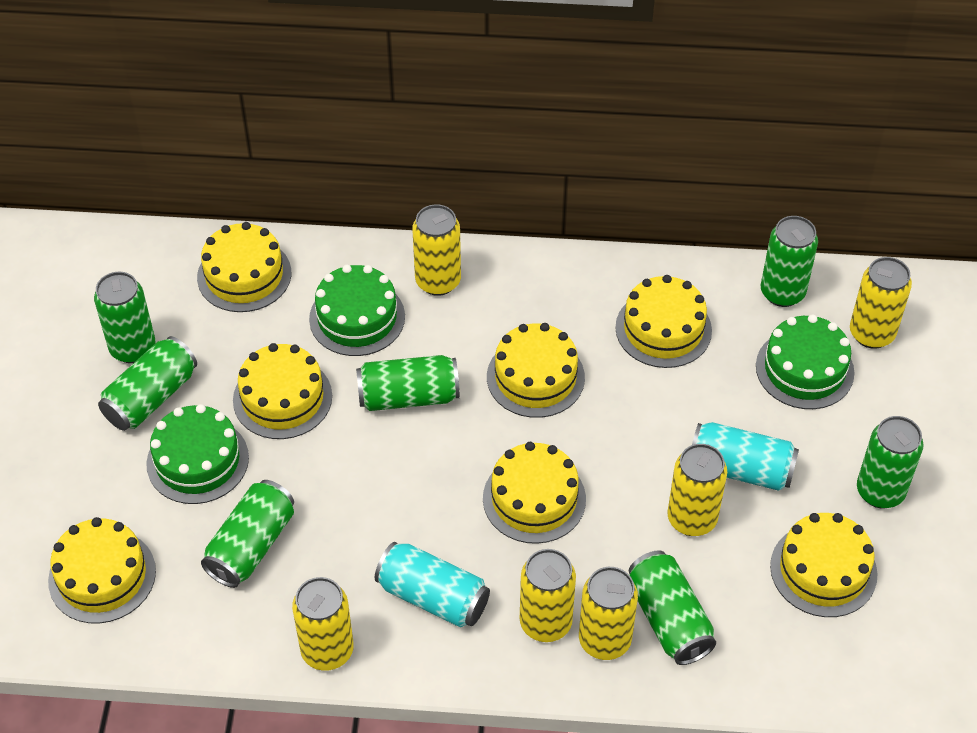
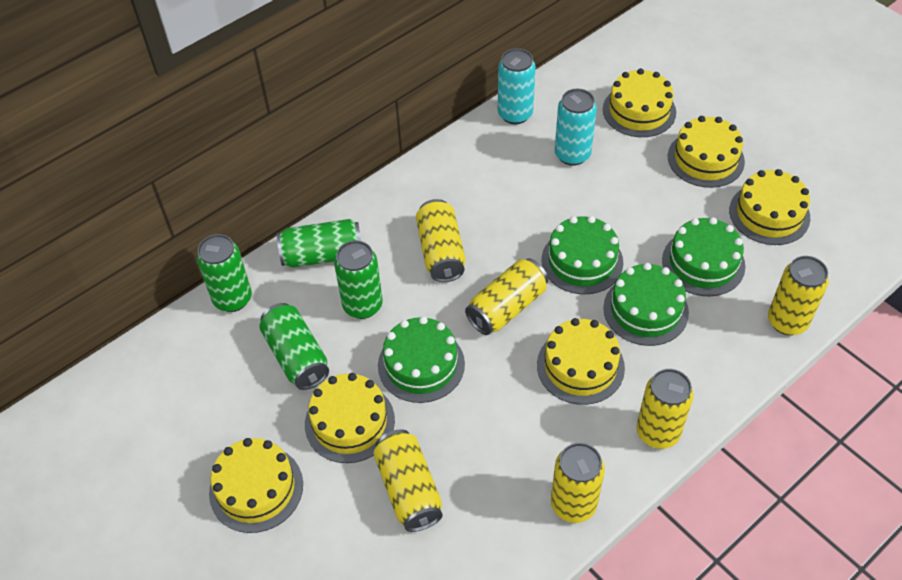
green cake: [146,404,249,504] [309,265,405,356] [756,314,855,409] = 3 -> [378,316,465,403] [541,216,623,294] [603,263,689,346] [662,217,745,296] = 4
green can: [94,271,155,363] [98,336,197,431] [201,480,294,588] [356,355,460,411] [629,550,716,665] [761,216,818,307] [857,416,924,508] = 7 -> [197,234,252,312] [259,303,329,390] [277,219,361,267] [334,241,383,319] = 4
yellow cake: [48,517,156,623] [197,222,291,312] [233,343,332,439] [483,442,586,544] [487,323,585,418] [615,275,712,368] [770,513,878,617] = 7 -> [209,438,303,533] [305,373,395,463] [537,318,625,405] [603,68,676,137] [668,116,745,188] [729,169,810,245] = 6

